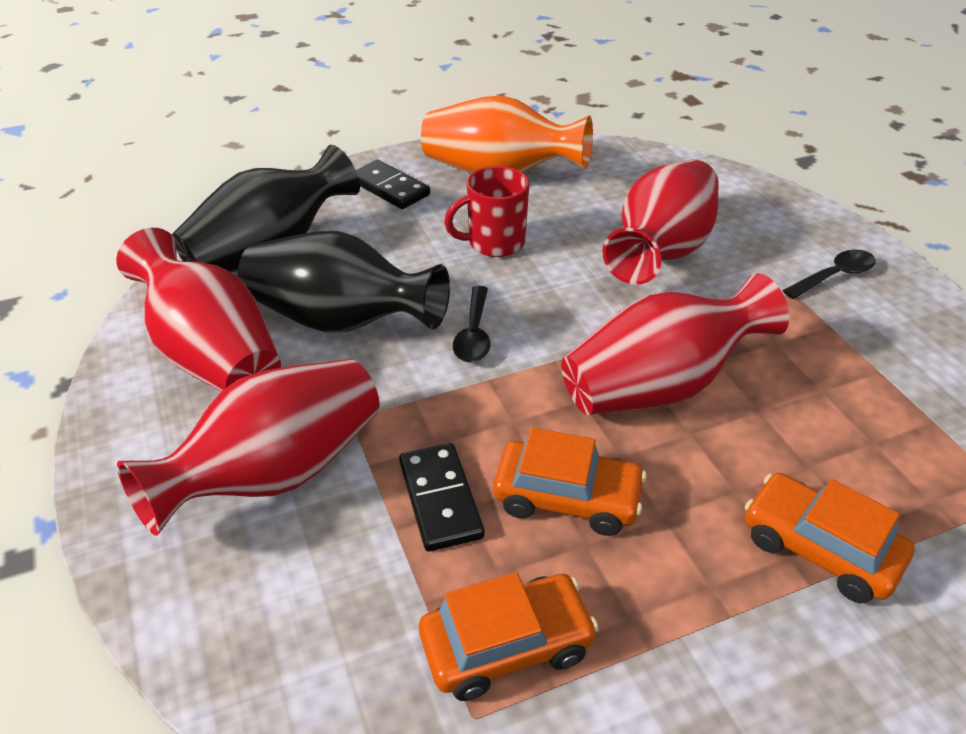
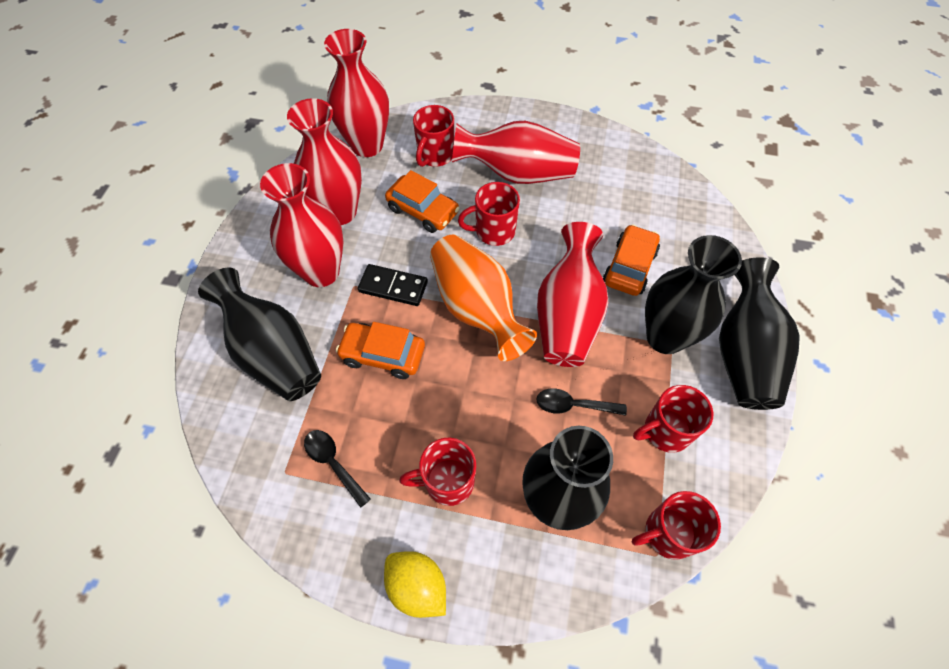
black domino: [356,160,430,209] [399,443,484,552] = 2 -> [358,264,428,306] = 1
black vase: [172,145,360,273] [238,231,450,333] = 2 -> [198,267,321,401] [522,426,613,530] [645,235,742,354] [719,257,800,410] = 4
red mug: [444,166,529,257] = 1 -> [399,438,476,506] [413,105,454,167] [458,182,520,246] [632,491,721,560] [633,385,713,453] = 5
red vase: [116,228,281,392] [117,359,379,536] [561,273,789,415] [602,160,718,285] = 4 -> [260,163,344,287] [287,98,362,225] [324,29,389,157] [452,121,580,184] [537,222,608,367] = 5
yellow lemon: none = 0 -> [384,551,446,618] = 1

